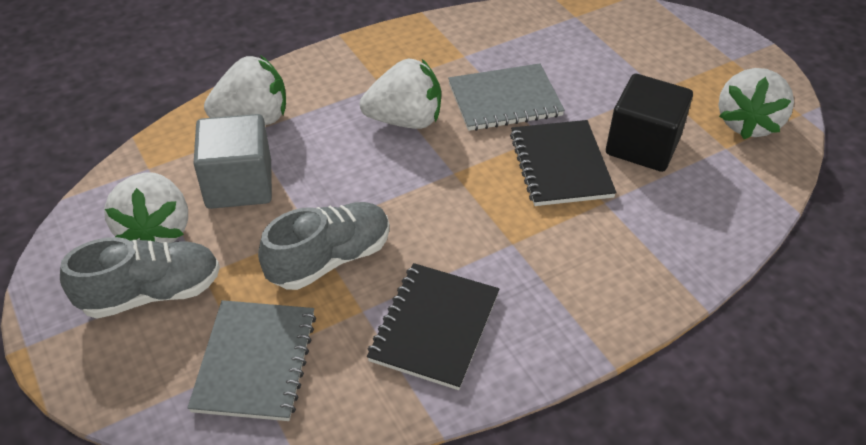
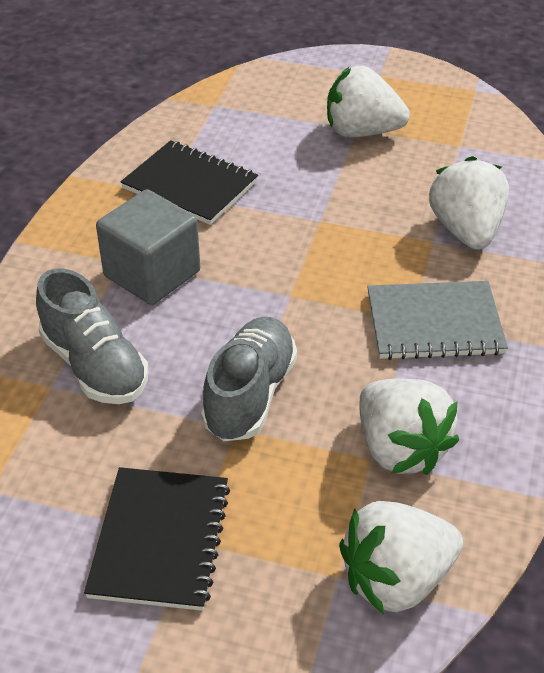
black cube: [606,74,693,172] = 1 -> none = 0
grey notebook: [187,300,316,421] [448,63,565,131] = 2 -> [367,281,508,360] = 1

